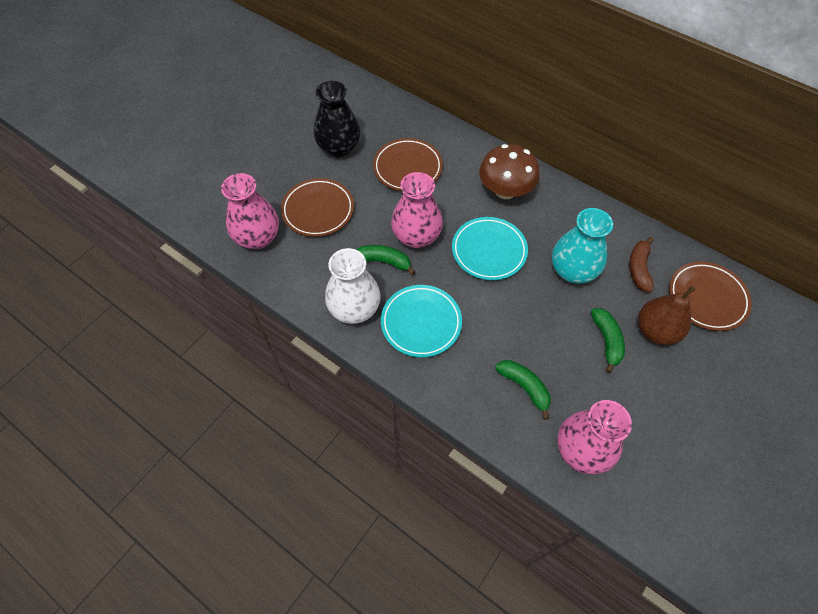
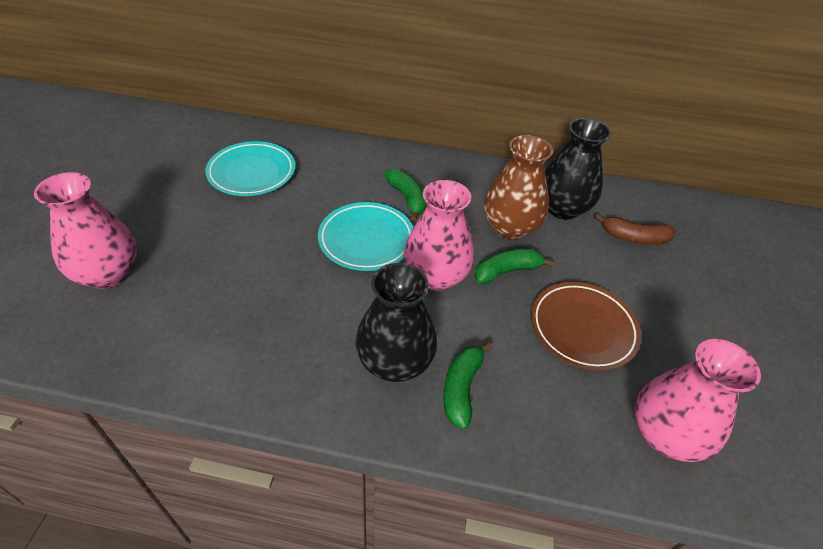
black vase: [314,81,360,157] = 1 -> [355,263,437,382] [545,118,611,220] = 2
brown mushroom: [479,144,539,199] = 1 -> none = 0
brown pear: [638,286,695,345] = 1 -> none = 0
brown plate: [281,178,354,237] [373,138,443,191] [669,262,752,331] = 3 -> [531,282,641,371] = 1
brown vase: none = 0 -> [484,135,553,240] = 1
turquoise vase: [552,208,613,284] = 1 -> none = 0
white vase: [325,248,381,324] = 1 -> none = 0

